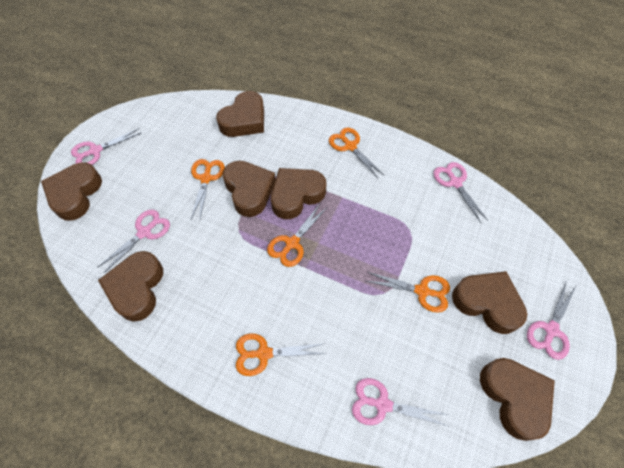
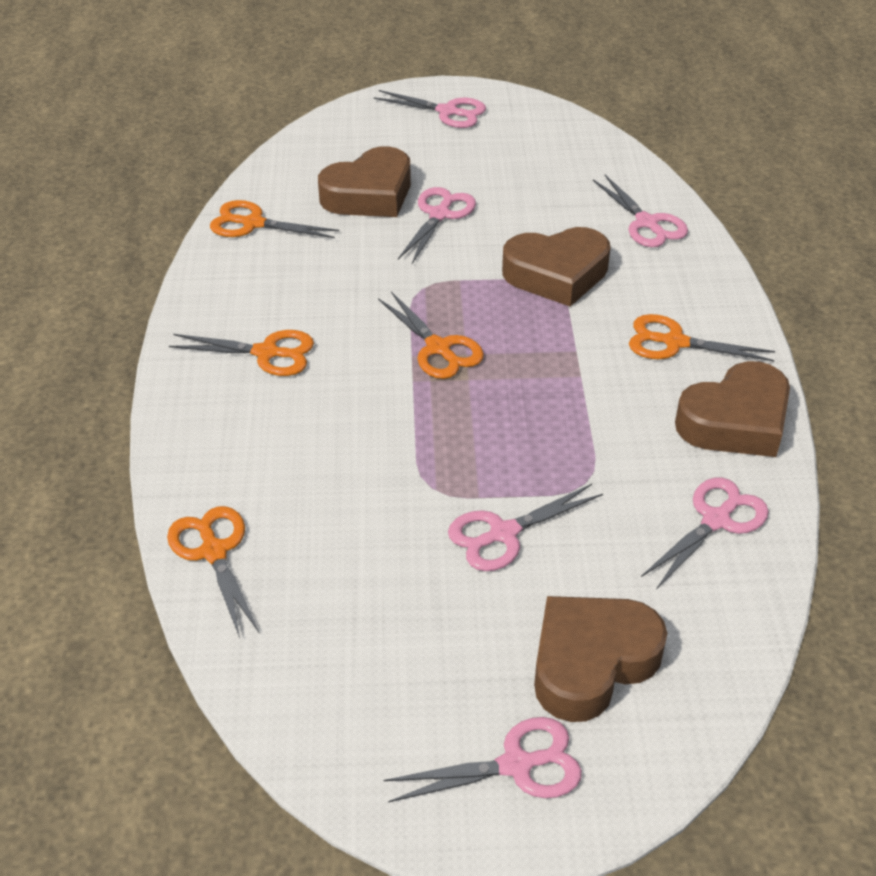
brown heart: [41,163,102,221] [98,251,163,321] [216,91,264,137] [223,161,276,217] [271,168,326,219] [452,271,527,334] [480,358,555,441] = 7 -> [318,146,411,217] [502,227,610,307] [534,596,667,722] [675,361,790,457] = 4
pink scissors: [71,128,141,165] [97,209,170,273] [352,378,449,426] [433,162,488,223] [527,282,576,360] = 5 -> [374,90,486,128] [384,717,582,802] [398,187,476,264] [448,484,603,571] [593,175,688,247] [641,478,769,588] = 6

